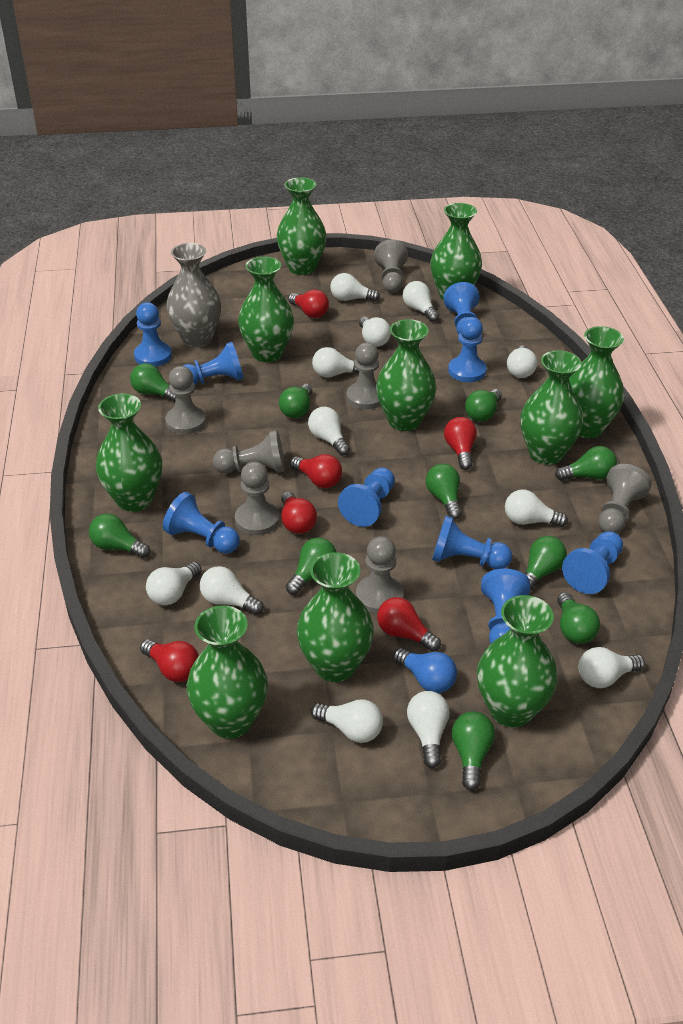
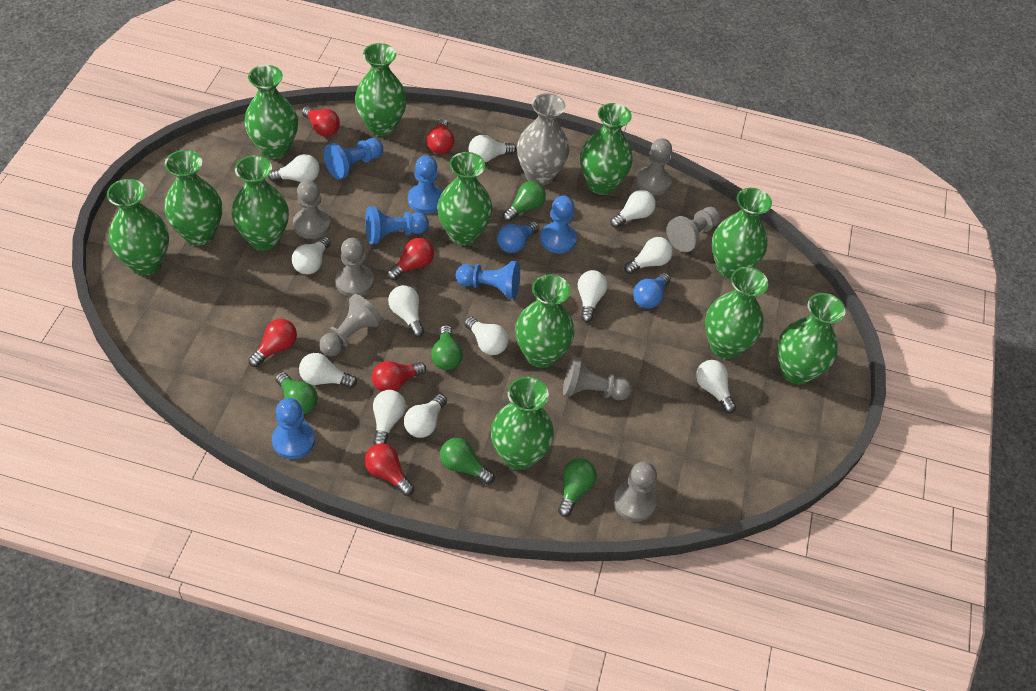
blue light bulb: [393,648,457,693] = 1 -> [497,222,539,253] [633,273,671,309] = 2
blue pawn: [134,302,172,367] [163,492,240,554] [183,342,244,385] [338,467,395,527] [432,516,512,569] [443,282,480,334] [448,317,487,382] [481,568,530,644] [562,531,623,594] = 9 -> [272,398,315,459] [324,138,383,179] [365,206,429,244] [408,155,442,214] [456,261,520,299] [540,195,577,254] = 6
green light bulb: [89,514,150,558] [130,363,176,402] [279,384,312,418] [286,537,336,595] [426,464,462,520] [452,711,495,790] [465,389,502,422] [525,536,567,591] [555,446,617,481] [557,592,600,644] = 10 -> [275,372,318,414] [431,325,463,370] [440,438,494,484] [503,181,546,222] [558,458,597,517] = 5
green vase: [96,393,162,512] [187,605,268,739] [238,256,294,362] [277,177,326,275] [297,552,374,682] [376,319,436,431] [430,203,482,300] [477,595,558,728] [521,350,583,465] [569,326,624,438] = 10 -> [107,179,169,275] [164,150,222,246] [231,155,289,251] [244,65,298,159] [355,43,407,136] [437,152,492,245] [491,377,554,470] [515,274,574,368] [580,103,633,195] [705,267,768,359] [712,188,772,279] [777,293,846,384] = 12

